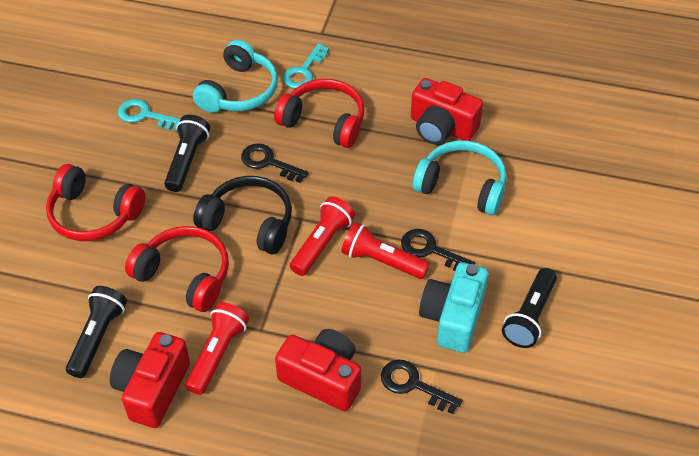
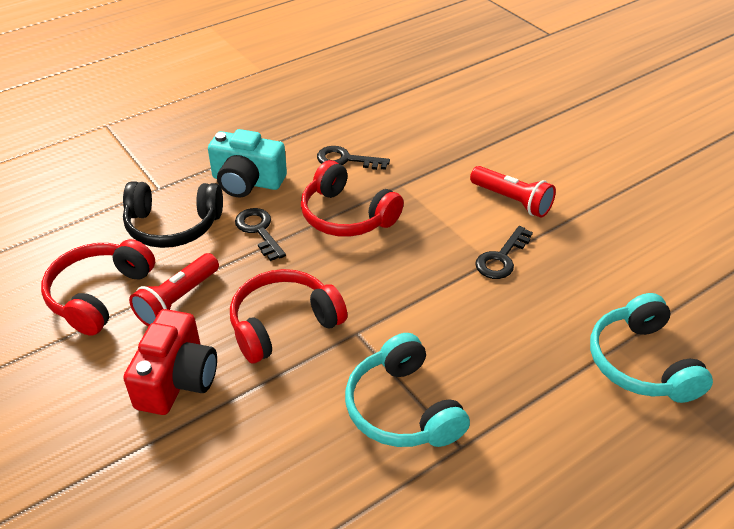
black flashlight: [66,286,127,378] [164,115,210,192] [502,268,557,348] = 3 -> none = 0
red camera: [110,332,190,428] [275,329,361,411] [411,78,483,145] = 3 -> [123,309,217,415] = 1
red flashlight: [185,302,249,395] [290,196,355,276] [341,222,430,279] = 3 -> [129,253,219,326] [470,166,556,218] = 2
turquoise key: [118,99,180,131] [282,43,329,89] = 2 -> none = 0

